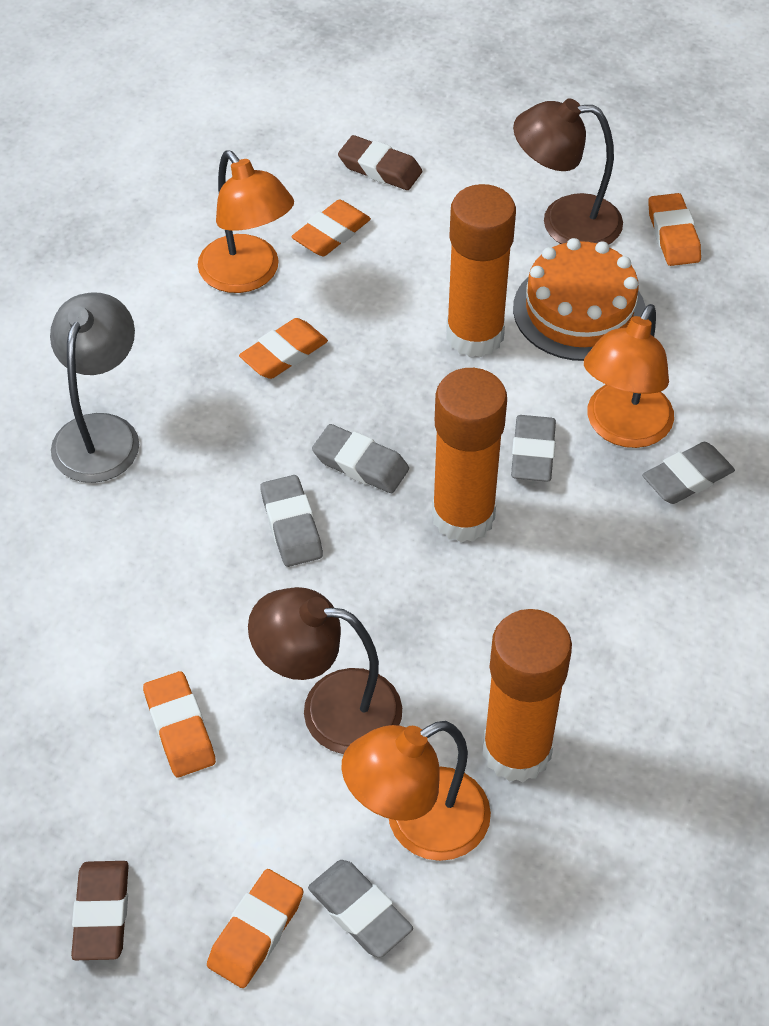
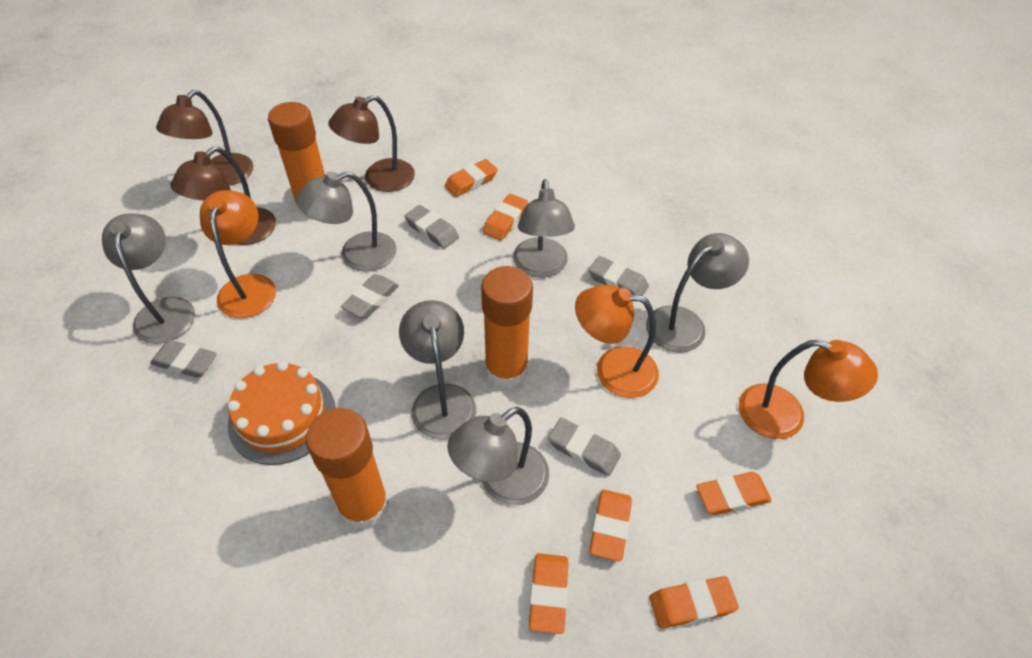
brown eraser: [71,861,129,960] [338,135,422,190] = 2 -> none = 0
brown lamp: [248,587,402,754] [513,98,623,245] = 2 -> [156,90,253,186] [170,147,276,245] [328,95,415,192] = 3
grey lamp: [50,292,139,483] = 1 -> [102,213,195,344] [296,171,397,271] [399,300,476,440] [447,407,549,505] [513,179,575,278] [646,233,749,353] = 6
orange eraser: [143,671,216,777] [207,869,303,988] [239,318,328,379] [292,200,371,256] [648,193,701,266] = 5 -> [445,159,498,197] [483,194,528,241] [529,553,568,634] [590,490,632,561] [650,576,739,629] [696,472,772,515] = 6

